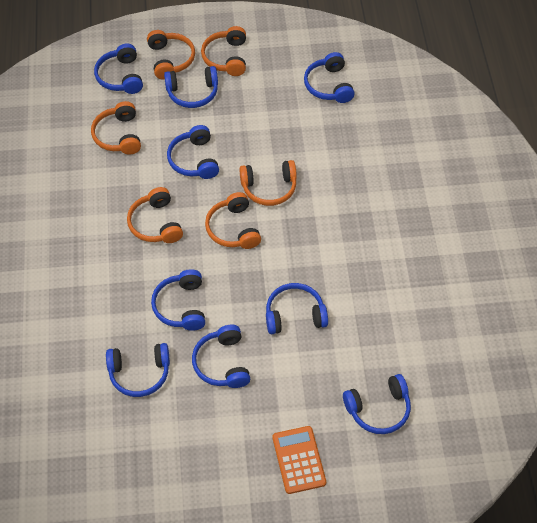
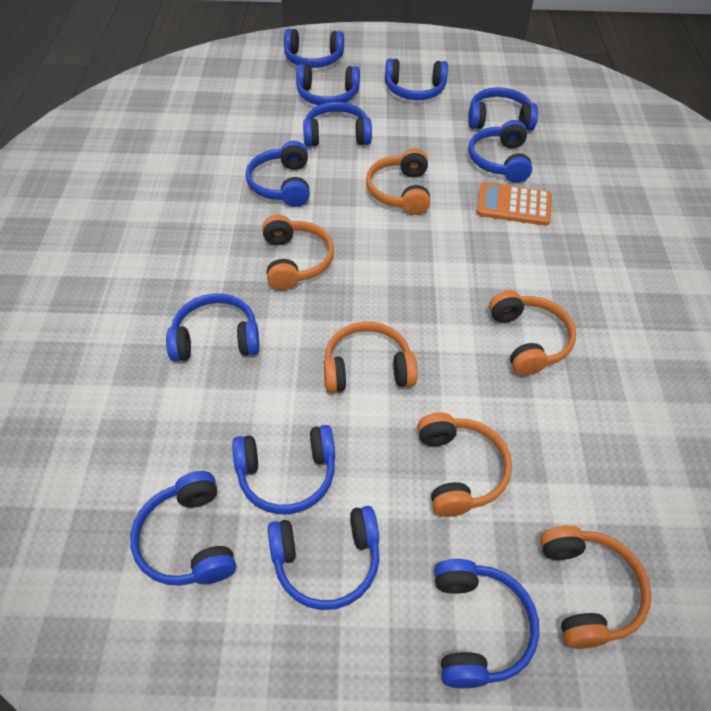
blue headphones: [94,44,143,94] [106,343,170,397] [151,269,205,331] [164,66,218,108] [167,125,219,179] [192,325,250,388] [266,283,328,334] [304,52,355,103] [343,374,411,434] = 9 -> [130,471,236,586] [166,293,260,362] [232,425,335,514] [246,141,310,207] [268,506,380,610] [284,29,344,68] [296,64,360,105] [303,102,372,147] [385,58,448,100] [434,559,539,688] [468,87,538,130] [469,120,532,183] = 12

